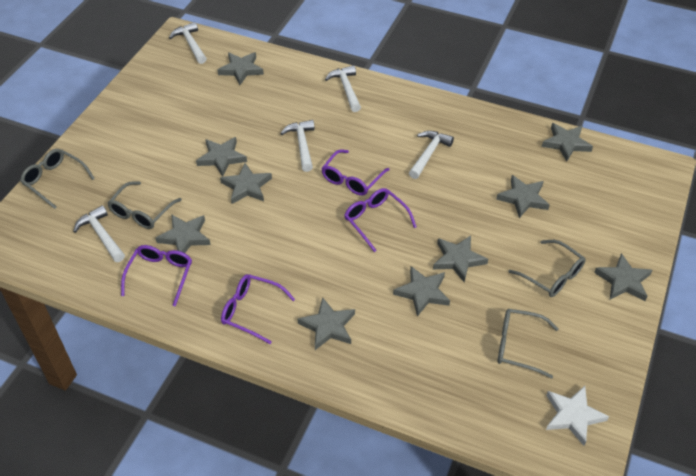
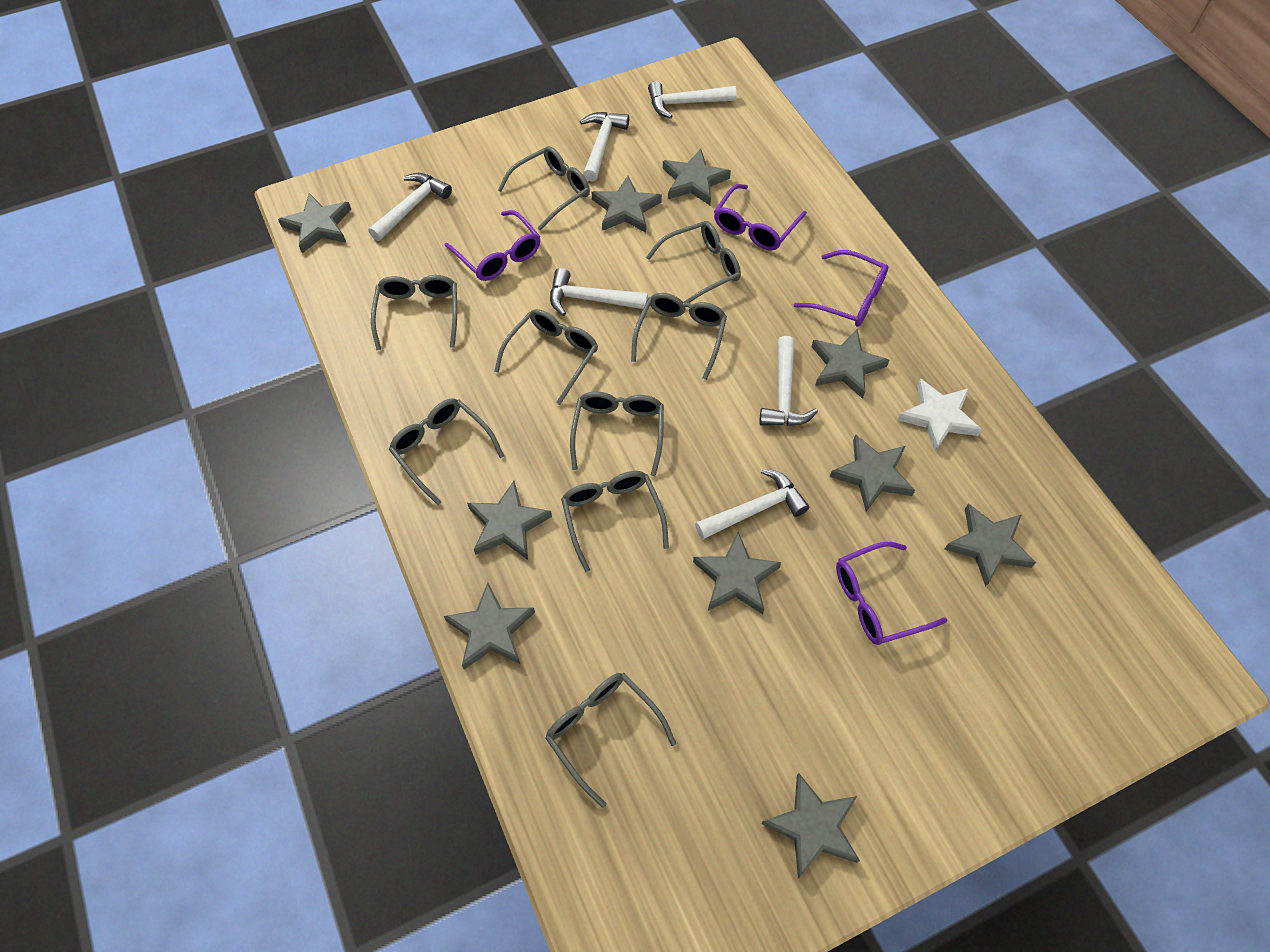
grey glasses: [20,149,95,209] [107,181,182,229] [498,309,559,379] [509,240,586,297] = 4 -> [371,275,457,350] [389,398,504,505] [494,309,598,405] [498,146,590,231] [545,673,676,808] [561,471,669,572] [570,392,664,476] [631,293,727,380] [646,221,741,303] = 9
white hammer: [73,205,125,262] [169,22,207,64] [280,120,315,172] [325,65,361,112] [409,131,454,179] = 5 -> [368,173,452,241] [550,268,648,316] [580,112,629,182] [648,81,737,119] [695,469,809,539] [759,336,818,426] = 6

